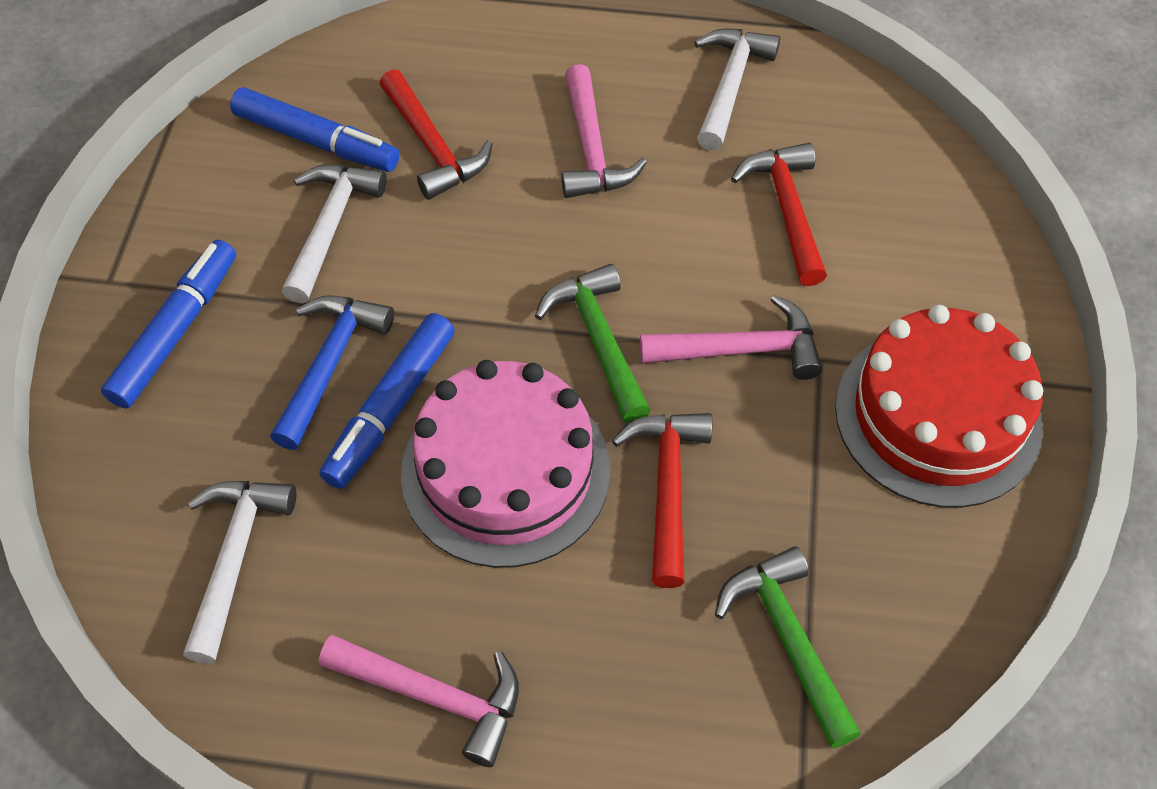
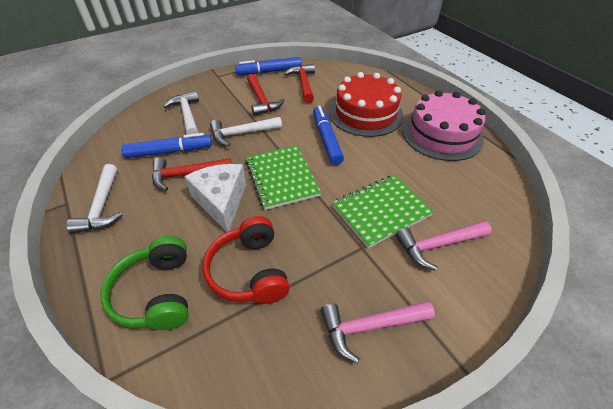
blue hammer: [270,295,394,450] = 1 -> none = 0
green hammer: [535,264,651,423] [715,546,861,748] = 2 -> none = 0
green headphones: none = 0 -> [101,236,188,330] = 1
green notebook: none = 0 -> [245,145,321,210] [332,175,434,248] = 2
pink hammer: [319,635,519,767] [561,64,647,198] [640,295,822,380] = 3 -> [321,301,435,363] [396,221,492,271] = 2
red headphones: none = 0 -> [203,216,290,304] = 1
white cheese: none = 0 -> [184,164,246,232] = 1

